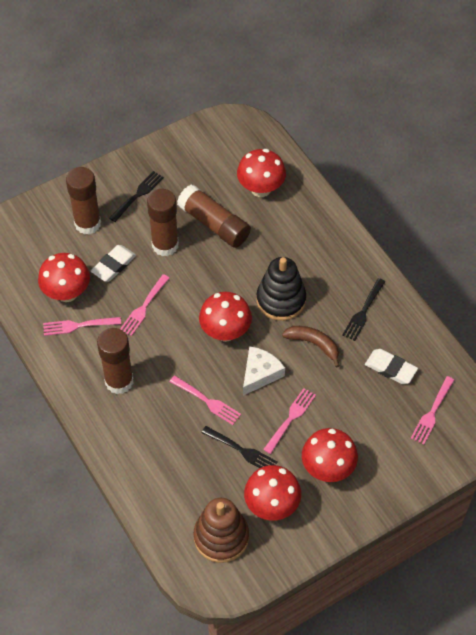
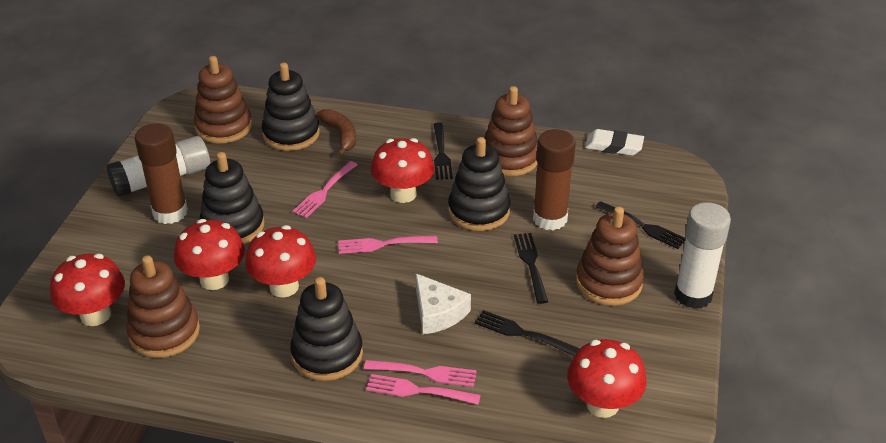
black fork: [109,171,164,222] [201,426,278,468] [342,278,385,341] = 3 -> [433,122,453,180] [475,310,580,356] [514,233,548,304] [595,201,686,249] = 4
black stacking toy: [257,257,306,321] = 1 -> [199,152,264,244] [262,63,320,151] [290,277,363,381] [448,137,511,231] = 4
brown glue stick: [66,167,101,235] [97,328,133,394] [147,189,179,256] [177,185,251,248] = 4 -> [135,123,188,224] [533,129,576,230] = 2
brown stacking toy: [194,498,249,563] = 1 -> [126,256,200,358] [194,56,252,143] [485,86,537,176] [576,207,644,306] = 4
pink fork: [43,317,121,336] [120,274,169,336] [170,375,241,425] [263,388,316,454] [411,376,454,445] = 5 -> [292,161,358,218] [338,236,438,254] [364,360,477,387] [366,374,481,405] = 4
white eraser: [91,245,136,282] [365,349,418,384] = 2 -> [585,129,644,156] = 1
white glue stick: none = 0 -> [106,136,210,197] [674,202,731,309] = 2

